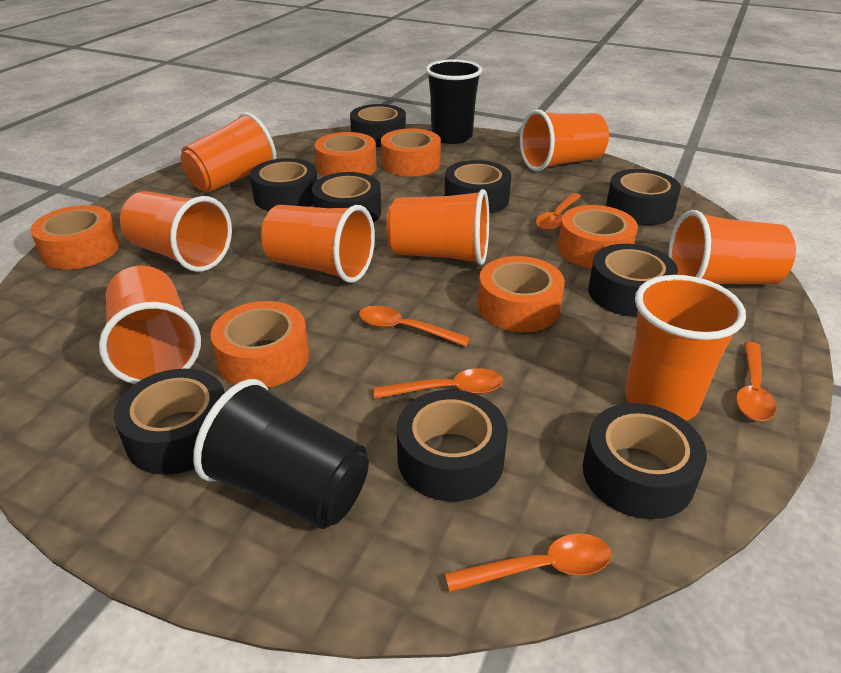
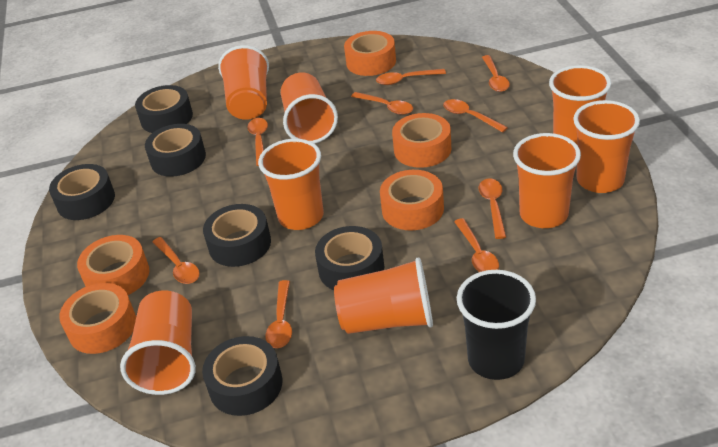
black cup: [193,379,369,529] [426,59,482,144] = 2 -> [457,270,536,380] = 1
black tape: [114,369,225,475] [250,158,317,211] [312,172,381,222] [350,104,406,147] [397,390,508,501] [445,160,511,214] [583,403,707,519] [588,244,678,317] [606,169,681,225] = 9 -> [49,164,115,220] [135,85,193,133] [145,124,206,177] [202,336,283,416] [203,204,271,267] [315,226,384,290] = 6
orange spoon: [359,306,471,347] [374,368,503,399] [445,534,612,592] [536,193,581,230] [736,342,777,421] = 5 -> [152,237,200,284] [247,118,268,166] [265,280,292,348] [351,92,413,115] [376,69,446,85] [443,99,508,133] [454,218,499,272] [479,178,506,239] [482,55,510,92] = 9
orange tape: [30,205,119,270] [210,301,309,388] [315,132,377,177] [381,128,441,176] [478,256,565,332] [558,205,638,269] = 6 -> [59,283,136,354] [77,235,149,295] [344,31,396,76] [380,170,444,230] [392,113,451,168] = 5

